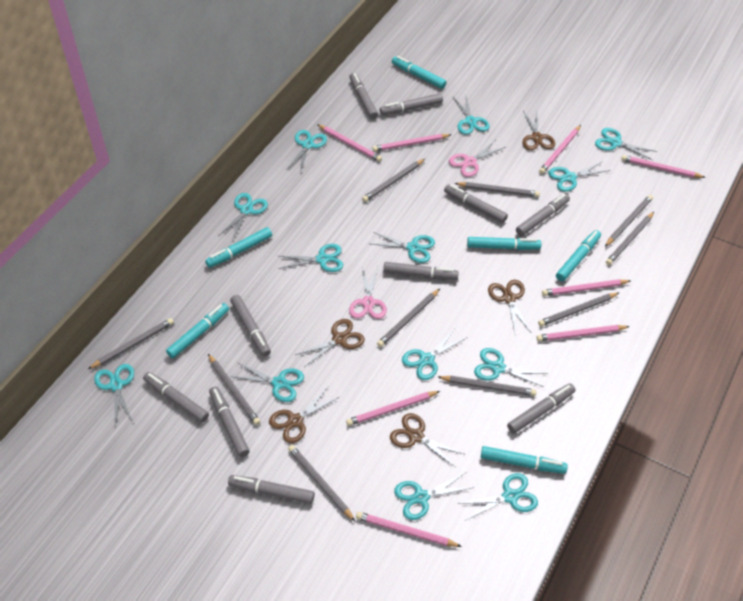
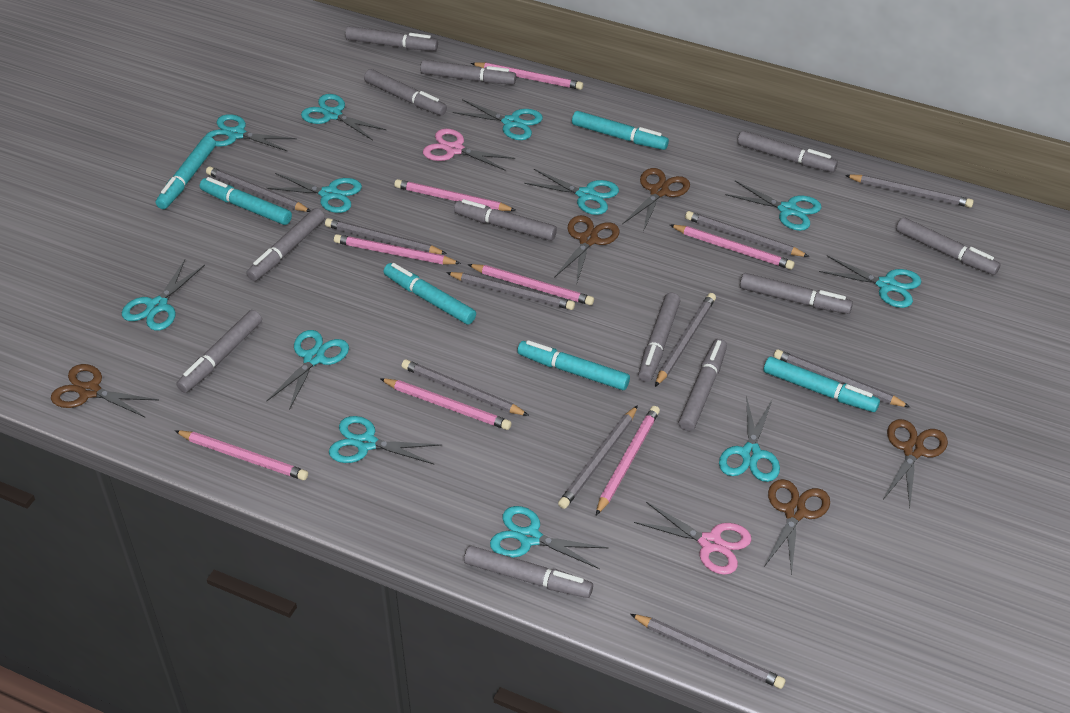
grey marker: [143,372,209,422] [209,386,250,457] [228,475,315,504] [230,295,271,356] [349,73,378,119] [380,93,443,115] [383,262,459,280] [444,184,508,223] [507,383,575,434] [516,194,570,236] = 10 -> [176,310,262,393] [247,208,325,281] [345,26,438,51] [364,69,447,116] [420,60,516,85] [454,199,557,241] [464,546,593,598] [638,292,680,382] [679,339,727,431] [737,131,838,172] [740,273,853,314] [896,217,1001,275] = 12
turquoise scissors: [94,364,134,426] [218,193,268,241] [231,362,304,402] [278,244,343,272] [286,130,327,173] [371,232,435,263] [394,473,474,520] [402,330,466,380] [452,96,490,134] [458,473,538,520] [474,348,548,387] [548,161,610,192] [595,128,657,160] = 13 -> [122,260,205,331] [205,114,297,152] [267,173,362,213] [267,330,349,410] [301,94,386,140] [329,416,441,465] [453,99,543,140] [490,506,608,569] [524,169,619,215] [719,396,780,482] [725,181,822,231] [819,256,922,308] = 12

